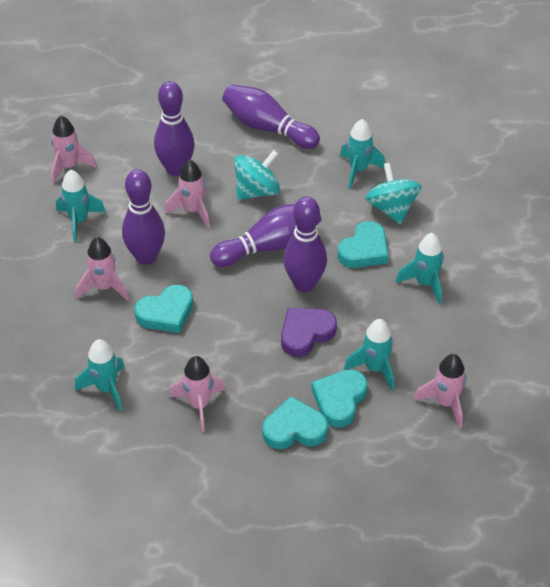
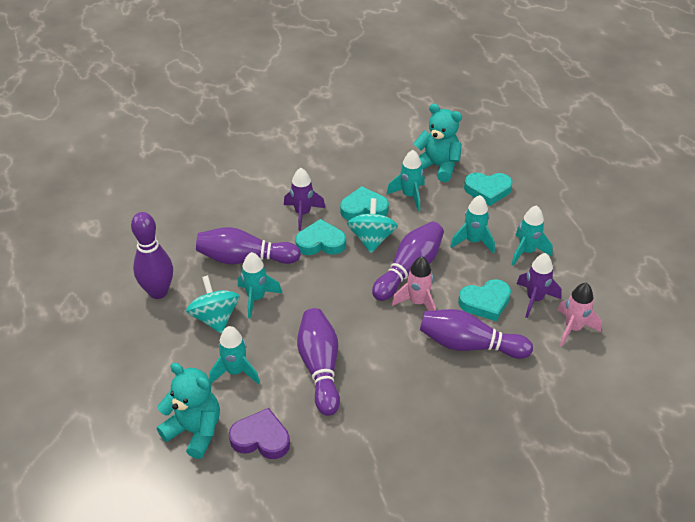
pink rocket: [51,116,97,184] [77,237,129,301] [165,159,210,228] [170,356,226,432] [414,354,466,428] = 5 -> [392,256,436,311] [557,283,602,346] = 2
purple rocket: none = 0 -> [284,168,325,231] [517,253,562,318] = 2
turquoise teddy bear: none = 0 -> [157,363,220,459] [413,104,462,182] = 2

